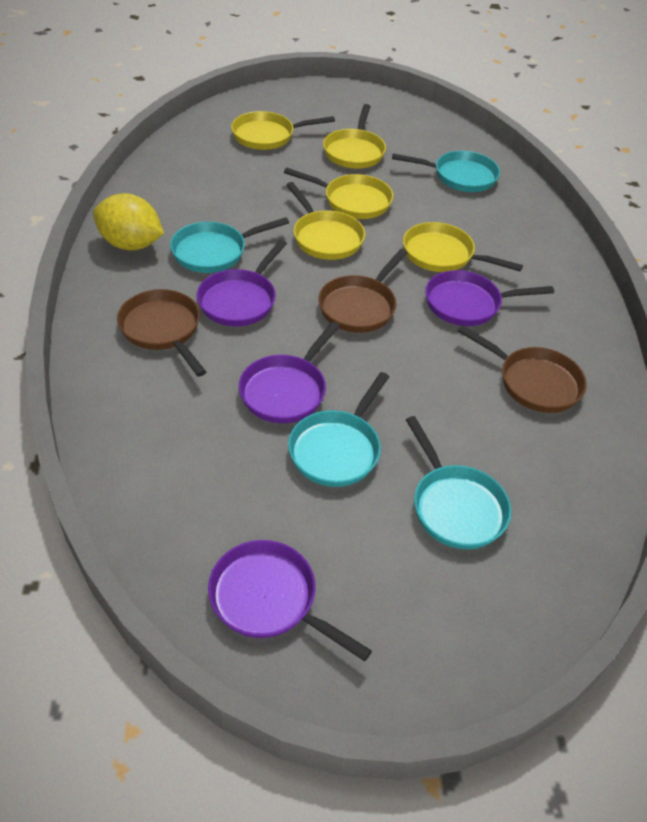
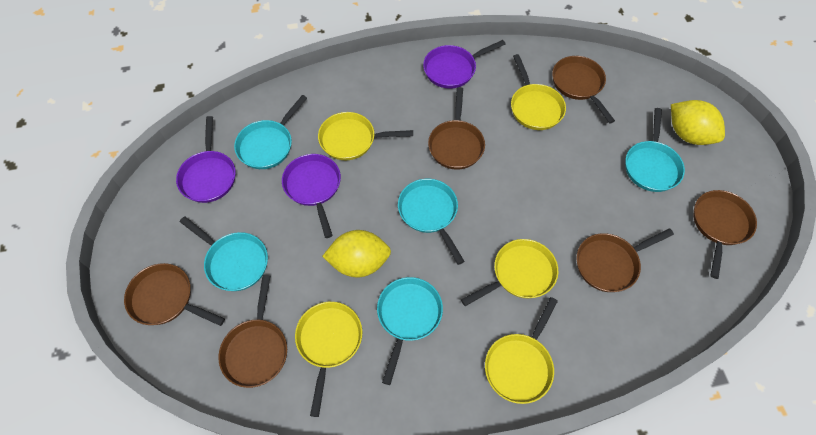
brown pan: [117,289,206,376] [318,249,408,333] [457,325,587,413] = 3 -> [124,263,225,326] [218,275,287,388] [428,87,485,169] [552,56,615,124] [576,228,674,292] [693,190,757,279] = 6
purple pan: [197,240,287,326] [208,540,372,661] [239,321,340,423] [425,270,554,326] = 4 -> [176,116,236,203] [282,154,341,238] [423,40,506,88] = 3
turquoise pan: [170,217,289,273] [288,372,389,487] [392,151,500,192] [406,416,511,549] = 4 -> [180,216,268,291] [234,95,307,169] [377,277,443,385] [398,179,465,265] [625,108,685,192] = 5
yellow lemon: [93,193,164,250] = 1 -> [322,230,391,277] [671,100,725,145] = 2

